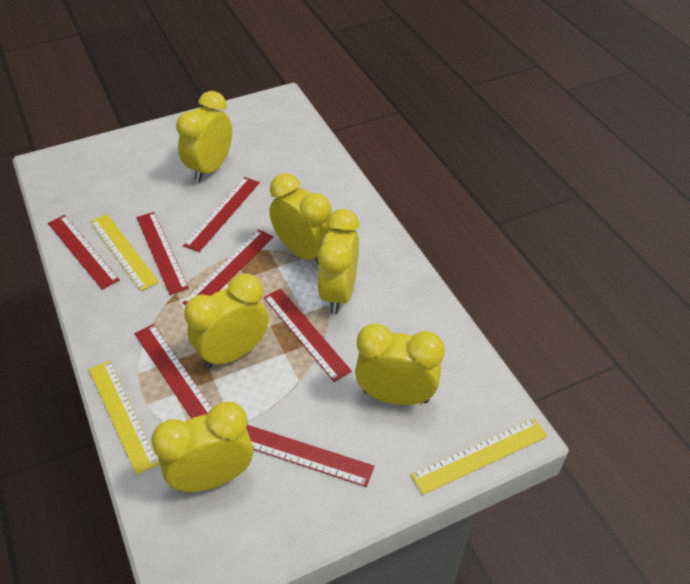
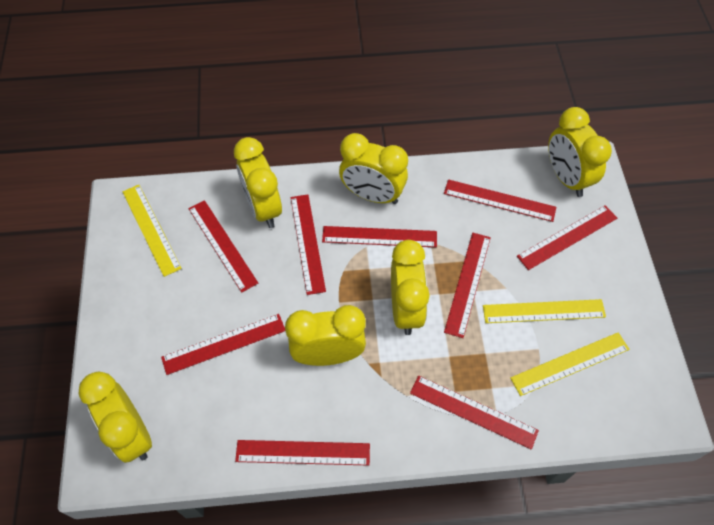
red ruler: [48,215,120,290] [134,324,212,419] [137,212,189,295] [182,229,273,305] [183,177,260,252] [246,425,374,487] [264,289,352,382] = 7 -> [161,314,285,375] [188,200,258,293] [235,440,370,466] [290,194,326,295] [322,226,437,247] [410,375,539,450] [444,179,556,222] [444,233,491,338] [517,205,617,270] = 9

